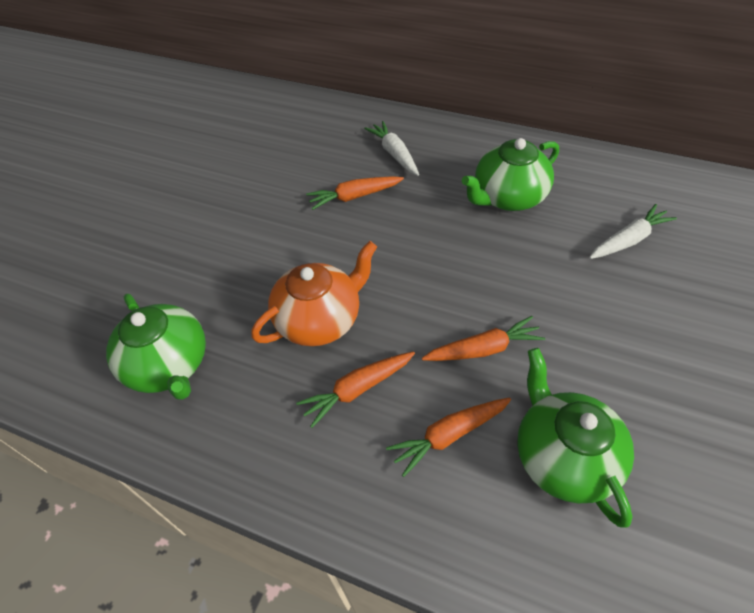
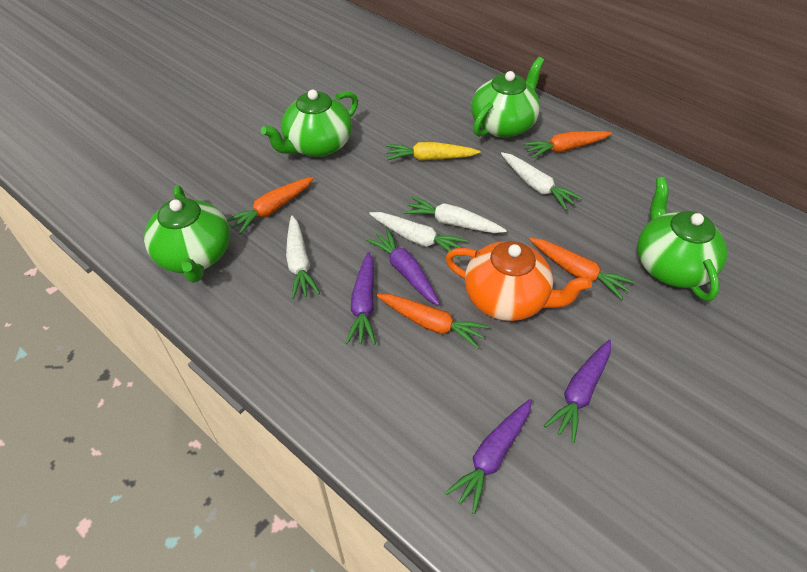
green teapot: [106,294,206,400] [462,138,559,211] [517,348,634,528] = 3 -> [144,185,230,283] [261,89,358,157] [471,57,544,138] [637,177,727,301] = 4
purple carrot: none = 0 -> [346,252,376,345] [366,228,440,306] [445,399,532,514] [544,340,611,443] = 4
white carrot: [364,121,419,176] [589,204,677,259] = 2 -> [286,216,320,299] [369,212,469,259] [404,196,507,233] [501,152,582,210] = 4
yellow carrot: none = 0 -> [386,142,481,161] = 1

